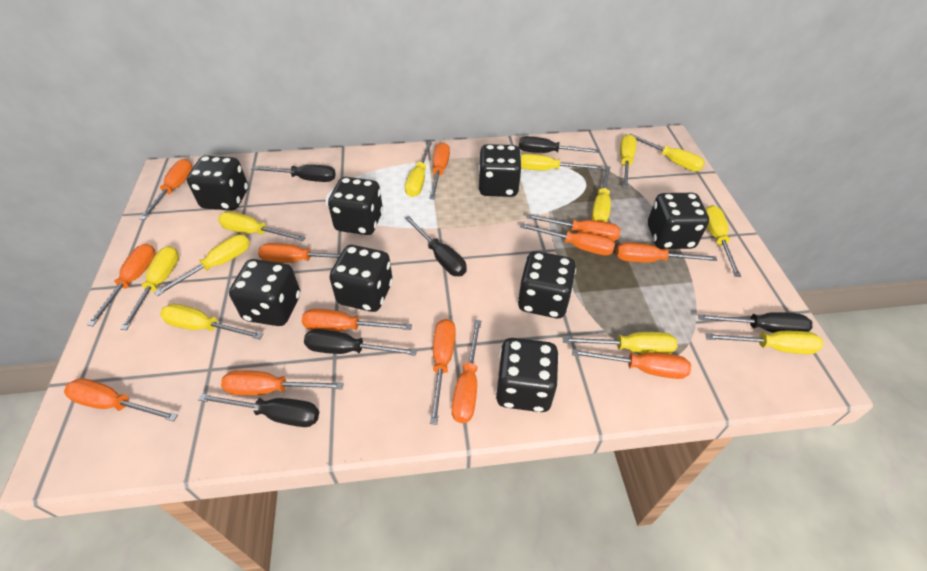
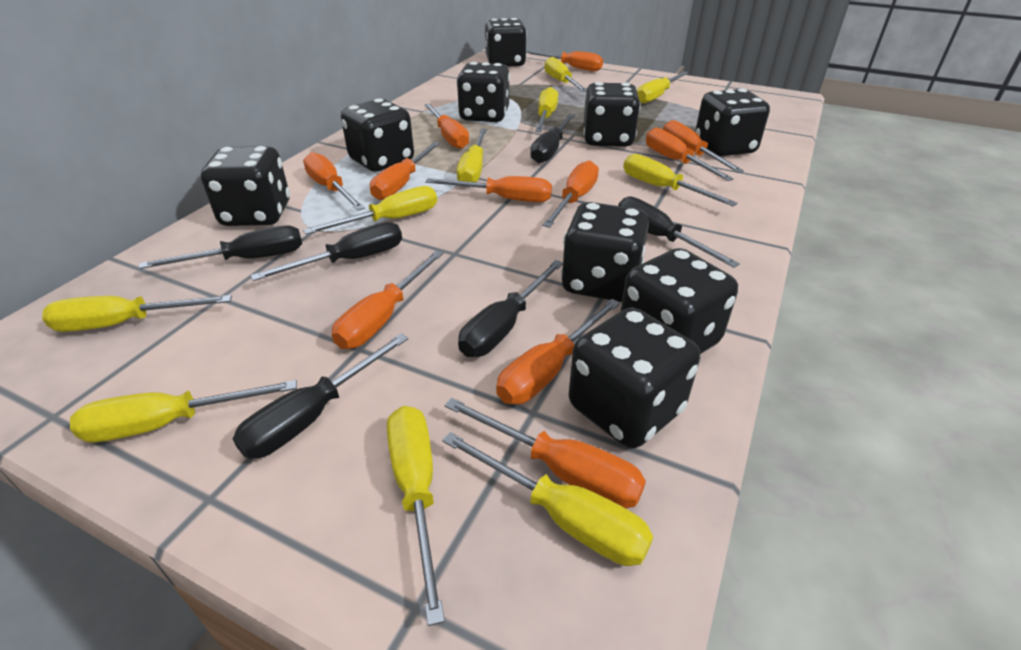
black dice: [187,155,248,210] [229,259,300,326] [328,177,383,235] [329,245,393,312] [479,144,522,197] [495,338,559,412] [518,251,576,318] [648,193,709,249] = 8 -> [201,146,290,226] [341,98,414,172] [456,62,510,122] [485,18,527,67] [561,202,649,302] [569,307,700,449] [583,82,641,147] [621,248,738,354] [695,89,770,157] = 9
orange screwdriver: [64,378,178,422] [87,244,156,326] [140,159,193,220] [221,370,344,395] [258,243,341,263] [302,309,412,332] [429,142,450,200] [430,319,456,425] [452,320,481,423] [520,223,615,255] [526,214,621,241] [572,349,691,379] [616,242,717,262] = 13 -> [303,152,365,211] [332,250,444,349] [370,142,440,200] [424,104,469,149] [425,176,552,202] [445,398,646,508] [496,299,620,404] [526,51,603,71] [542,160,599,228] [646,128,734,181] [663,120,744,173] = 11
yellow screwdriver: [120,246,179,330] [154,235,250,296] [160,304,263,339] [218,211,306,241] [405,142,432,197] [521,154,602,170] [562,332,677,354] [592,166,611,222] [620,134,637,188] [630,133,705,171] [705,205,741,277] [705,331,823,354] = 12 -> [42,295,232,332] [70,380,297,442] [303,186,437,235] [387,406,445,626] [442,432,653,566] [457,129,487,182] [535,87,558,132] [545,57,587,92] [623,154,738,207] [637,72,689,103] = 10

